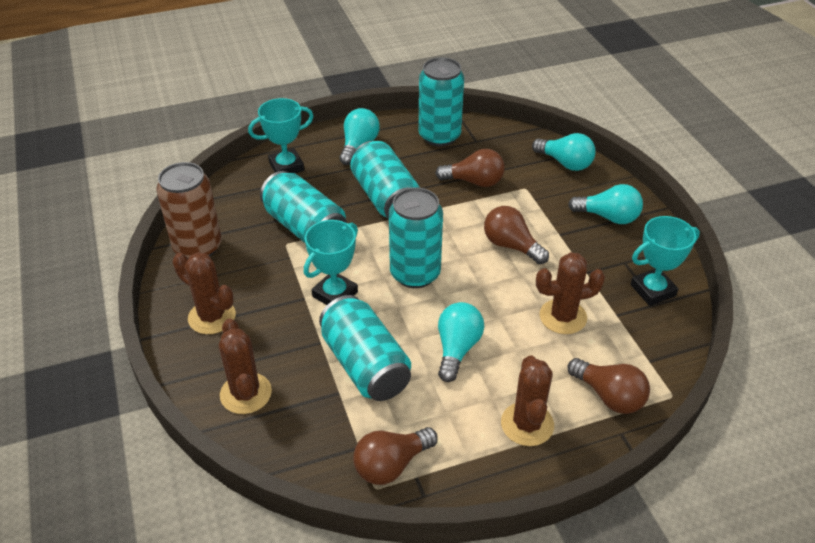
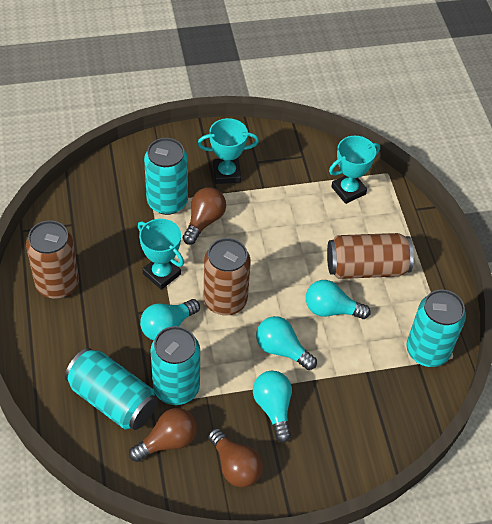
brown cactus: [172,252,236,334] [219,318,272,414] [501,355,554,446] [536,252,605,334] = 4 -> none = 0
brown can: [156,162,222,258] = 1 -> [26,220,79,299] [204,238,251,316] [327,233,414,279] = 3
brown light bulb: [353,427,438,485] [435,149,505,187] [484,206,549,264] [568,358,650,414] = 4 -> [129,408,197,462] [183,187,226,245] [208,428,263,488] = 3
turquoise can: [260,171,347,243] [319,295,411,401] [350,141,420,219] [389,187,443,288] [419,57,464,147] = 5 -> [65,348,158,430] [144,138,188,215] [150,326,200,405] [407,290,466,367] = 4

